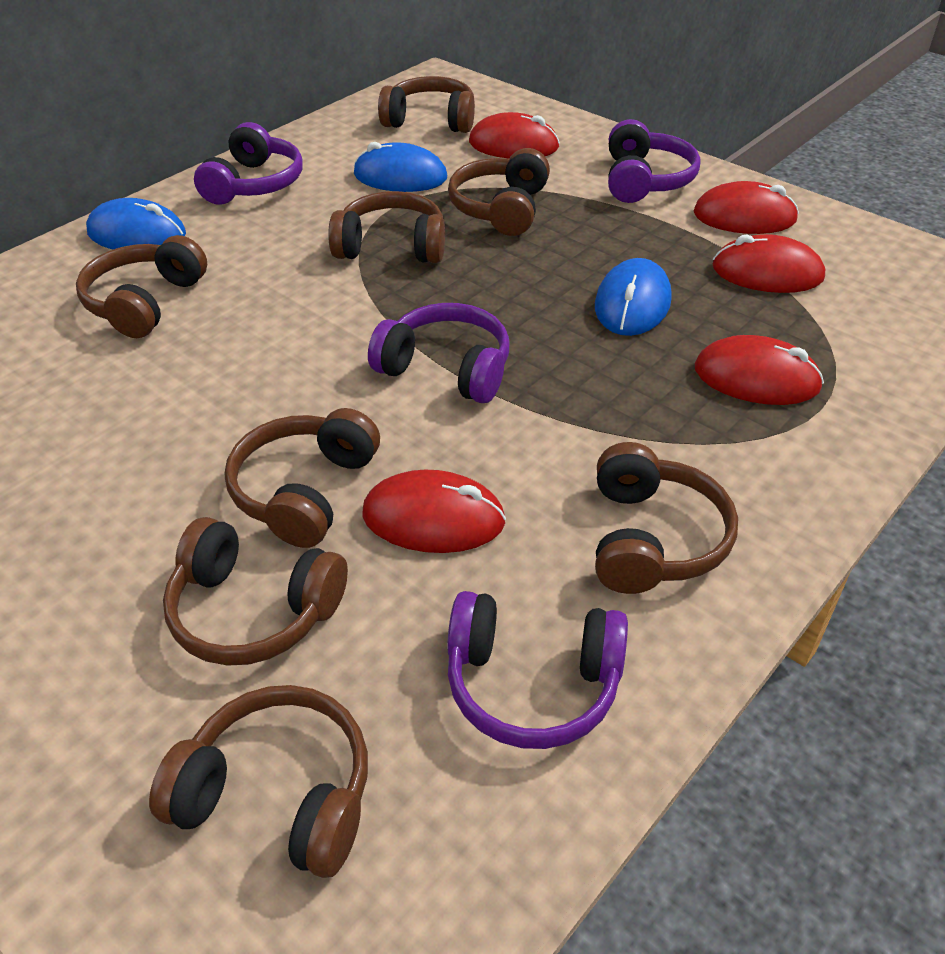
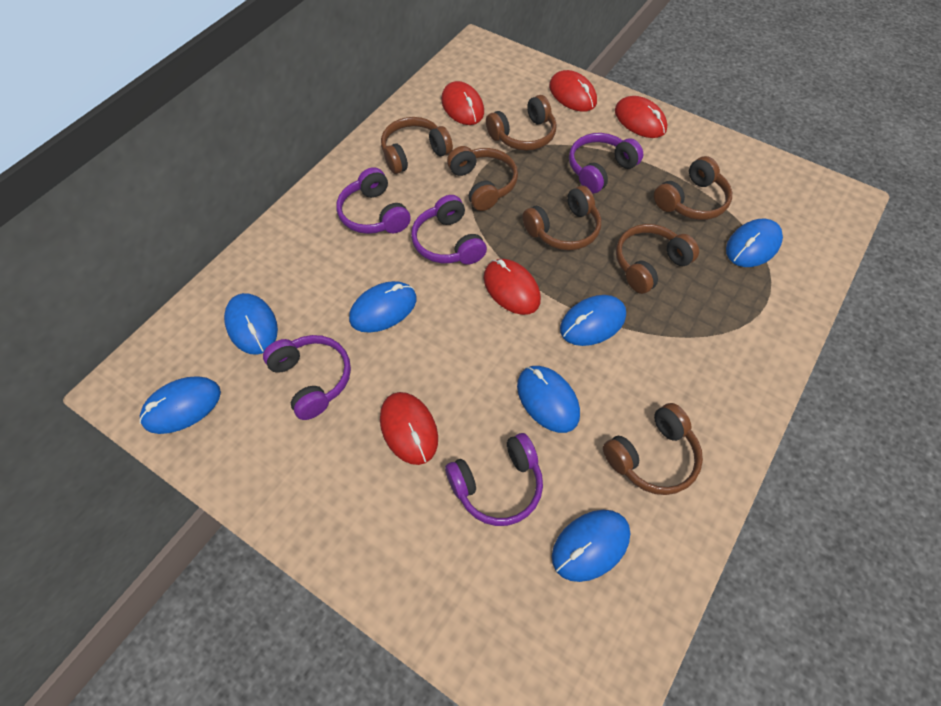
blue mouse: [86,198,186,249] [354,142,447,192] [595,258,672,336] = 3 -> [140,377,221,434] [224,293,278,355] [349,281,416,333] [517,366,580,433] [552,510,631,582] [560,295,626,346] [726,219,783,267] = 7
brown headphones: [76,235,207,338] [149,685,368,878] [163,517,348,665] [225,408,380,548] [328,191,445,263] [378,76,475,133] [448,148,550,236] [595,442,738,594] = 8 -> [381,117,453,174] [447,146,518,211] [486,95,557,151] [522,186,601,250] [603,403,703,495] [616,224,699,294] [654,156,732,220] = 7
purple headphones: [194,122,302,205] [368,303,509,403] [447,591,628,749] [608,119,700,203] = 4 -> [263,335,351,420] [337,167,411,234] [411,195,487,265] [445,433,543,526] [569,133,643,193] = 5

